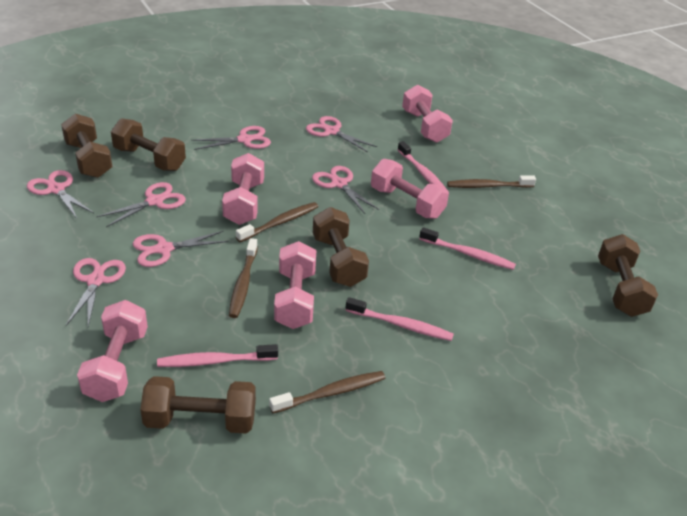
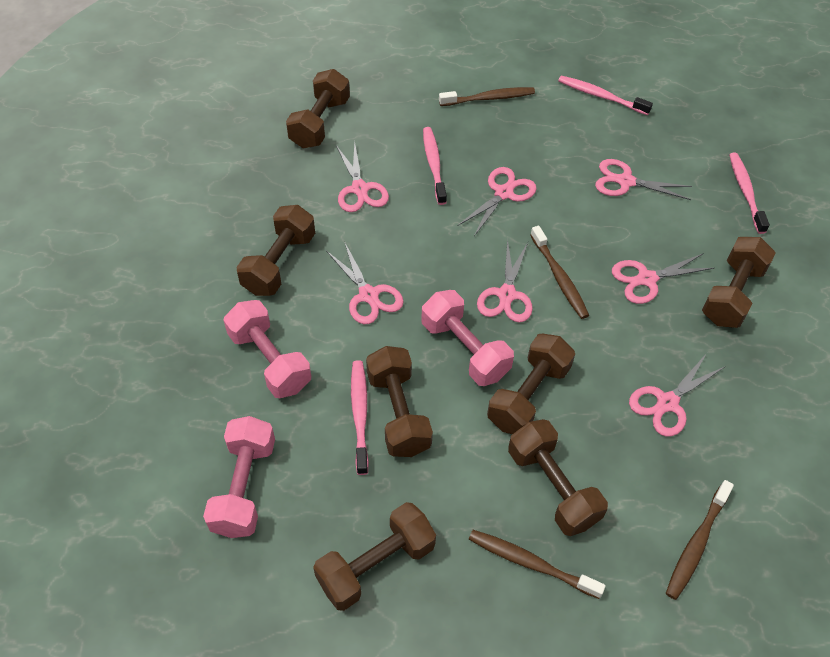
brown dumbbell: [61,114,112,178] [111,118,186,171] [140,376,256,434] [313,207,369,287] [598,234,658,317] = 5 -> [236,205,315,296] [286,69,350,148] [313,502,436,611] [366,346,433,457] [487,334,575,434] [508,419,608,536] [702,237,776,328] = 7
pink dumbbell: [77,300,148,402] [222,153,264,225] [274,241,316,329] [371,159,449,219] [402,85,453,143] = 5 -> [203,416,275,538] [223,300,311,398] [421,290,514,386] = 3

